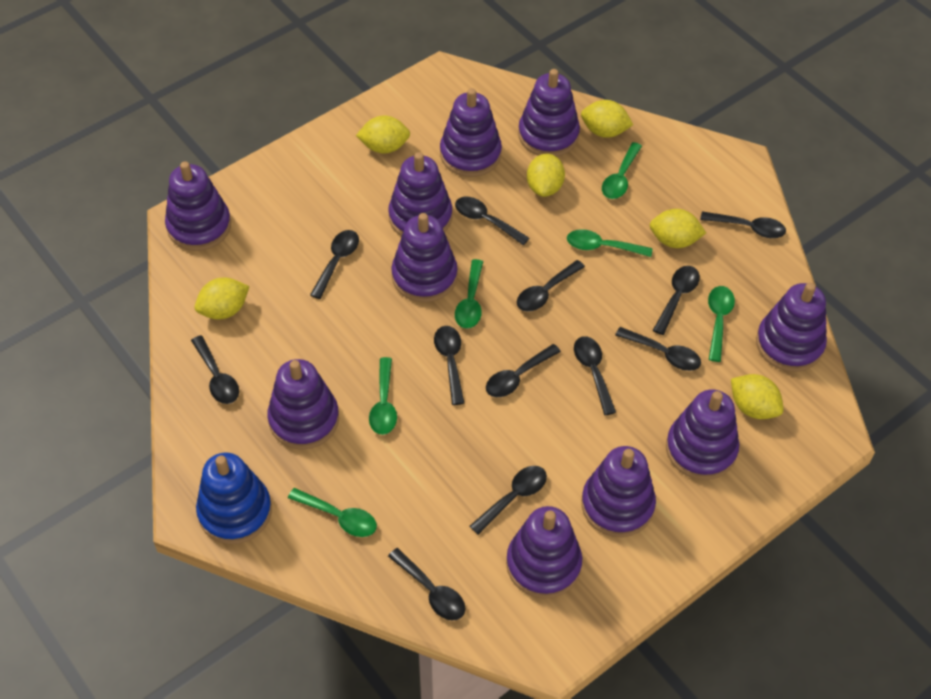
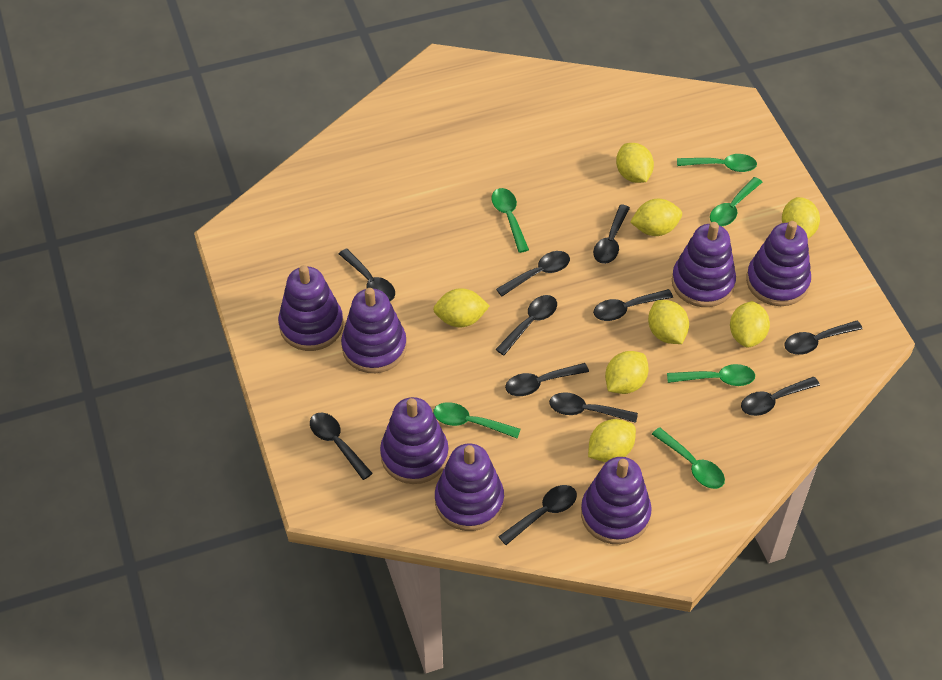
black spoon: [191,335,239,404] [310,230,359,299] [388,548,465,621] [434,326,464,405] [455,197,529,245] [470,466,547,535] [486,344,561,397] [517,260,585,312] [574,336,616,415] [615,327,701,371] [653,266,700,335] [700,212,786,238] = 12 -> [310,413,373,480] [339,248,395,301] [495,295,557,356] [496,251,570,296] [498,485,577,545] [505,363,589,396] [549,392,638,423] [593,204,630,264] [593,289,673,321] [741,377,820,416] [784,321,863,355] = 11
blue stacking toy: [196,453,272,544] = 1 -> none = 0
purple stacking toy: [165,161,231,251] [267,359,339,450] [388,152,452,236] [391,213,458,302] [440,88,502,177] [506,506,582,599] [518,69,580,157] [581,446,656,537] [666,389,739,480] [756,283,827,372] = 10 -> [278,265,343,351] [341,288,407,373] [380,397,449,484] [435,444,504,531] [581,457,652,544] [672,222,736,307] [746,221,811,306] = 7
yellow lemon: [195,277,250,319] [356,115,410,154] [527,153,565,197] [581,100,633,138] [649,209,706,248] [731,374,783,419] = 6 -> [433,288,489,327] [588,419,636,462] [605,351,649,394] [616,143,654,183] [630,199,682,236] [648,300,689,344] [730,301,770,348] [782,197,820,239] = 8

